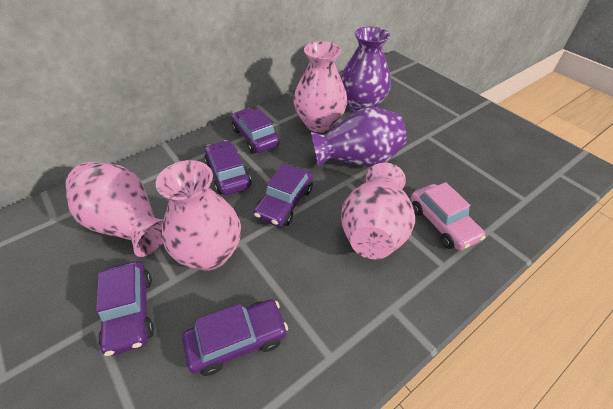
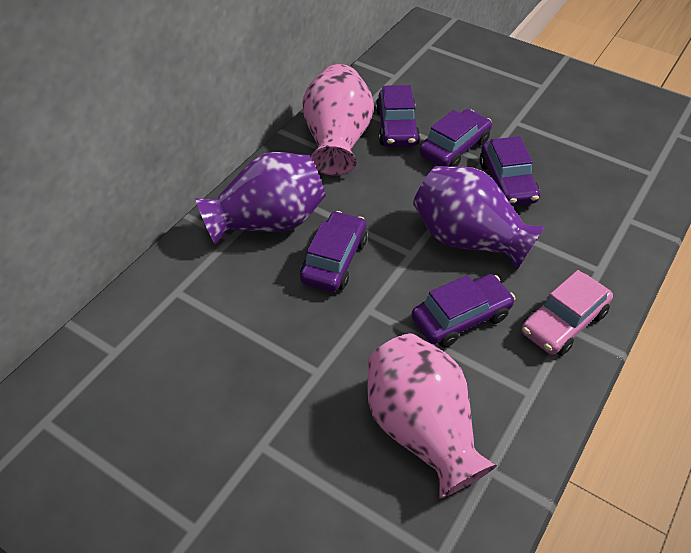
pink vase: [66,162,164,257] [156,160,241,271] [294,41,347,132] [341,163,415,259] = 4 -> [302,64,374,176] [367,333,497,498] = 2

